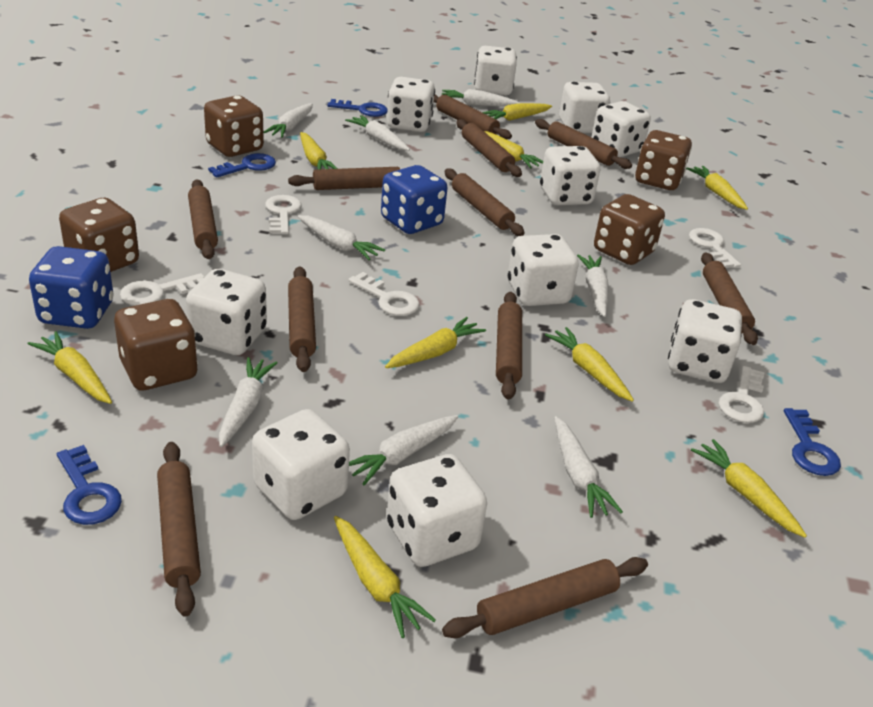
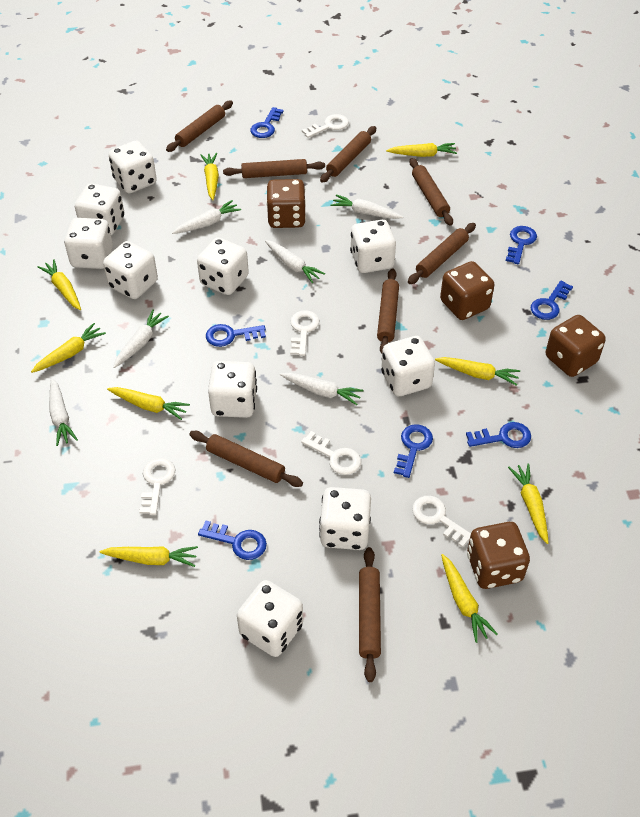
blue dice: [29,246,113,329] [381,165,447,234] = 2 -> none = 0
blue key: [57,445,122,525] [208,153,276,178] [327,99,387,117] [784,408,841,476] = 4 -> [198,520,267,560] [206,324,266,347] [250,107,284,138] [394,424,433,478] [466,422,531,448] [506,226,537,264] [530,281,573,320] = 7
brown dice: [59,198,139,272] [114,299,198,390] [204,95,264,157] [594,194,665,265] [635,130,692,190] = 5 -> [266,179,306,228] [440,261,494,320] [467,522,530,589] [546,315,606,377] = 4
brown rolling pin: [157,442,201,617] [188,179,218,259] [288,167,400,190] [288,266,316,372] [434,94,512,139] [442,557,648,638] [445,169,524,236] [457,119,522,177] [496,292,522,400] [535,119,632,169] [701,252,758,345] = 11 -> [166,101,233,152] [189,431,303,487] [223,159,325,178] [320,126,376,183] [359,547,381,682] [377,269,399,354] [408,223,476,284] [409,158,453,226] = 8
white carrot: [219,357,277,447] [263,103,313,138] [298,215,385,260] [345,115,410,151] [349,415,458,485] [442,89,520,107] [554,416,623,518] [577,254,609,317] = 8 -> [50,377,78,446] [113,310,169,368] [172,200,241,234] [265,240,325,283] [280,373,363,405] [330,195,403,219] = 6

